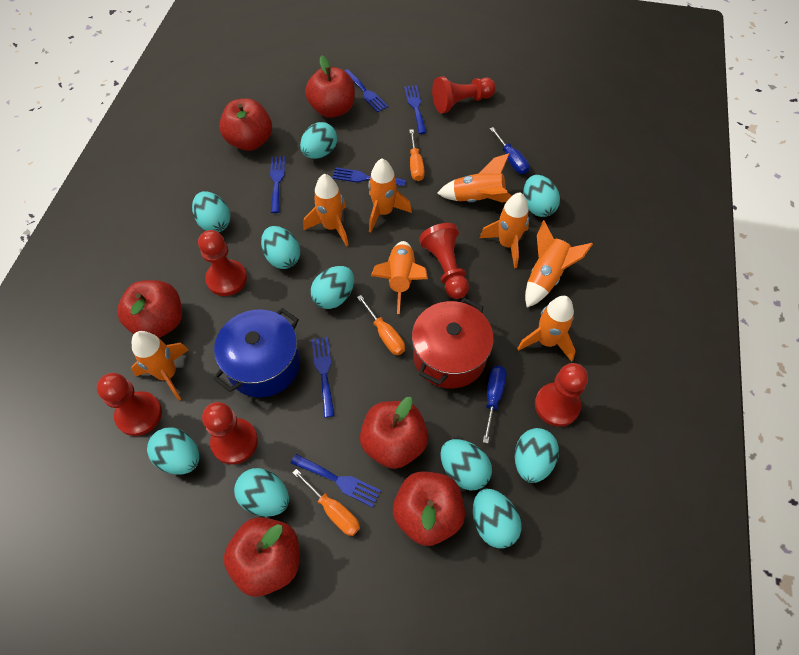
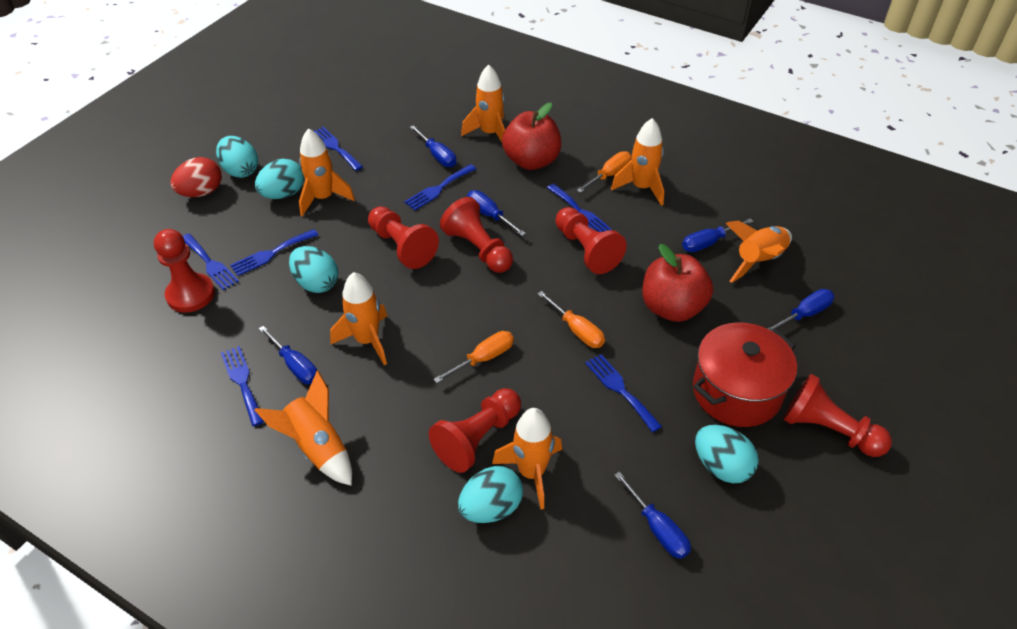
blue fork: [270,156,285,213] [291,454,381,507] [312,337,335,418] [332,167,406,186] [344,69,388,112] [404,85,427,134] = 6 -> [183,233,239,290] [221,346,264,426] [230,229,318,276] [314,127,363,171] [404,164,476,210] [547,183,612,232] [585,354,662,432] = 7
blue pot: [213,308,300,397] = 1 -> none = 0
blue screwdriver: [483,366,506,443] [490,127,529,174] = 2 -> [258,326,317,384] [410,125,456,167] [467,190,526,236] [614,472,691,559] [682,218,754,252] [767,289,834,331] = 6
orange rocket: [131,331,189,400] [304,174,349,246] [368,158,412,232] [371,241,428,314] [437,153,512,202] [480,192,529,268] [517,296,575,362] [525,220,593,308] = 8 -> [255,370,352,486] [299,128,355,217] [330,272,387,365] [461,65,505,142] [492,408,562,509] [611,118,664,206] [726,221,792,283] = 7
red apple: [117,280,182,338] [219,98,272,151] [223,517,299,597] [305,56,355,118] [360,397,428,469] [393,472,465,546] = 6 -> [502,103,561,170] [642,244,713,322] = 2
red egg: none = 0 -> [170,157,222,197] = 1
turquoise egg: [147,428,199,475] [192,191,230,232] [234,468,289,516] [261,226,300,269] [300,122,337,159] [311,266,354,309] [440,439,492,490] [473,488,521,548] [515,428,559,483] [523,175,560,217] = 10 -> [216,136,258,178] [255,159,304,199] [289,246,338,293] [458,466,523,523] [695,425,759,483] = 5

